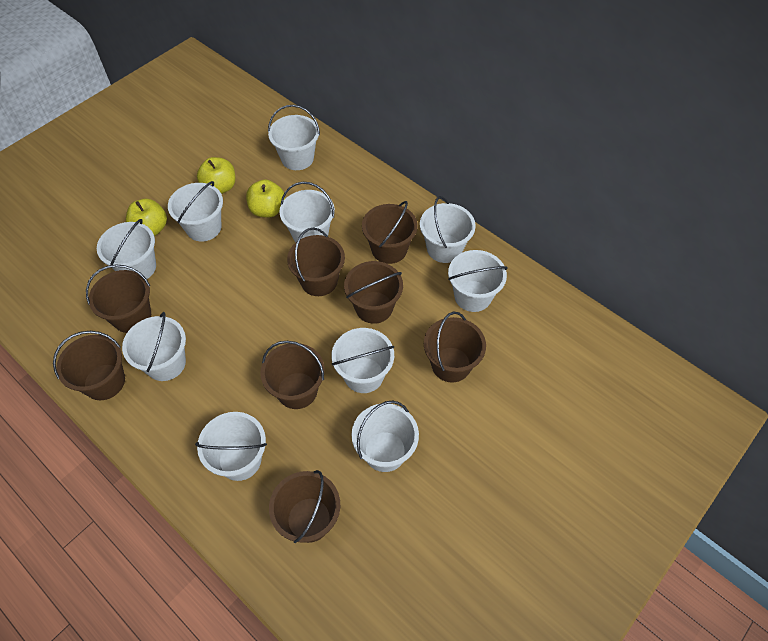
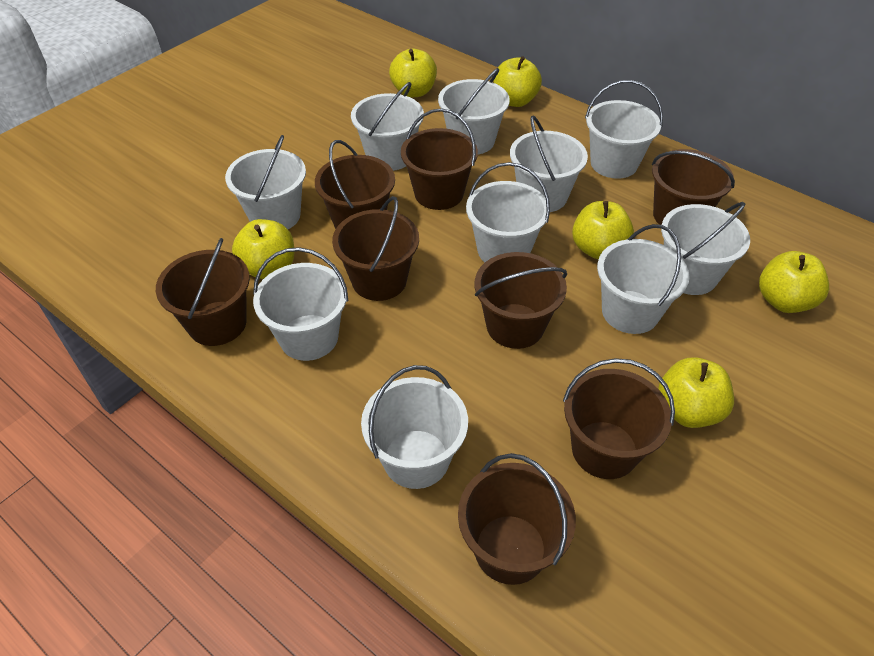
yellow apple: [126,199,167,236] [197,157,235,194] [246,179,285,218] = 3 -> [232,219,294,279] [389,49,437,97] [493,56,542,107] [572,201,634,259] [658,358,734,428] [759,251,829,313] = 6

